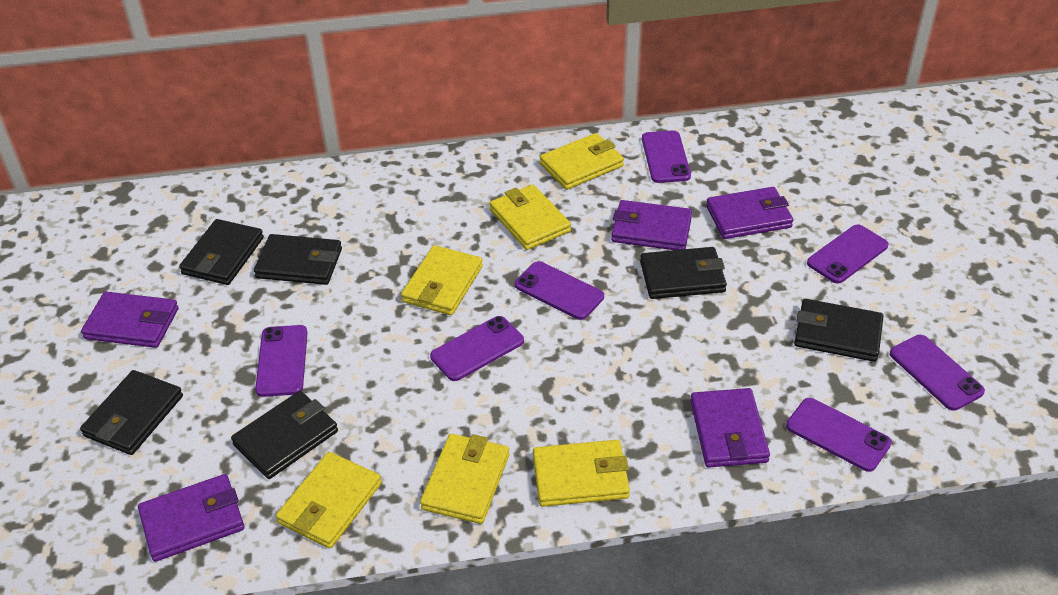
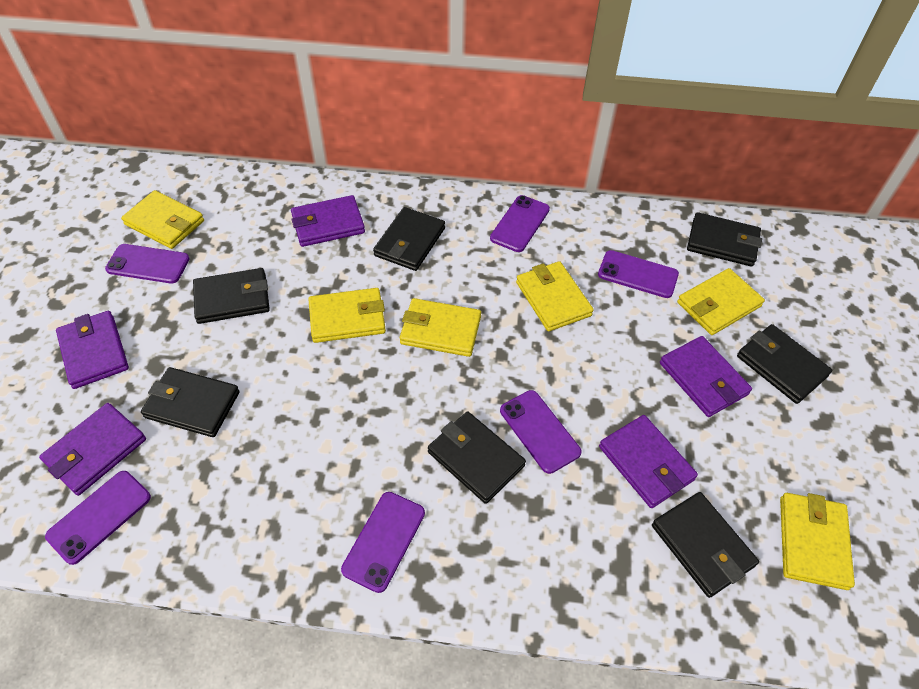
black wallet: [80,370,183,455] [179,219,264,285] [231,391,338,479] [254,234,342,285] [640,247,727,299] [794,299,884,362] = 6 -> [141,367,240,437] [193,268,270,324] [373,207,445,271] [428,411,526,504] [652,492,759,598] [687,212,762,267] [737,324,832,404] = 7
purple phone: [255,325,308,397] [430,316,524,381] [515,261,604,320] [642,130,691,183] [786,398,892,472] [807,225,889,283] [890,335,985,411] = 7 -> [45,471,151,565] [105,244,190,283] [341,492,425,593] [490,195,550,252] [500,390,582,474] [598,250,679,298] = 6

